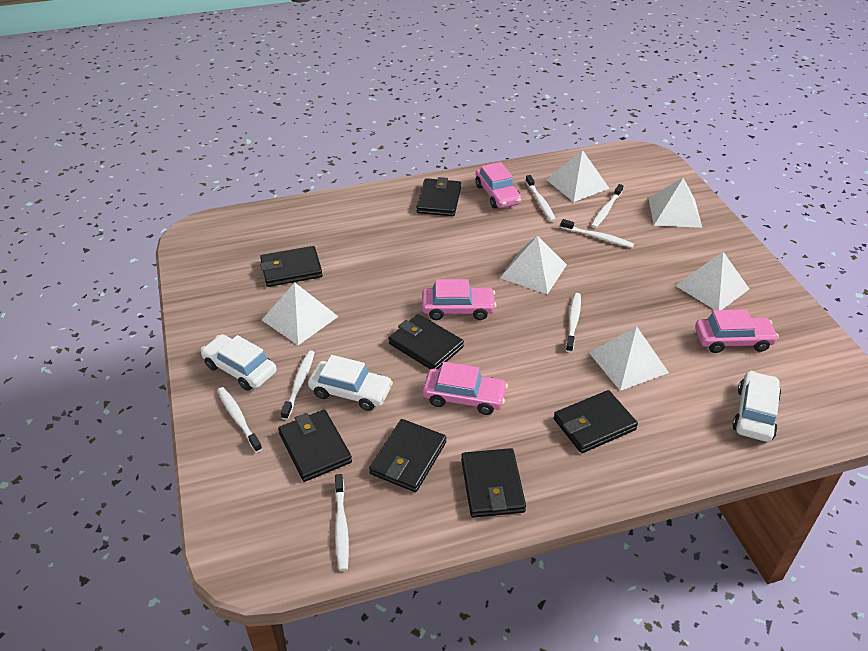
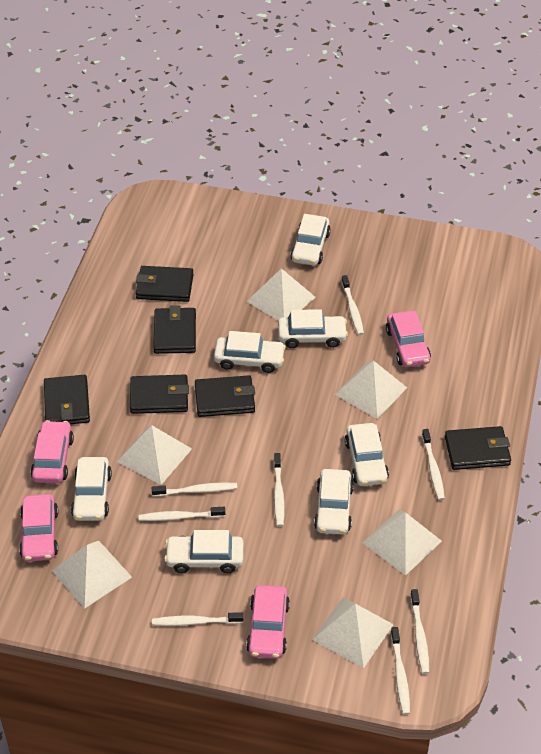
black wallet: [260,246,323,287] [278,410,352,482] [369,419,446,492] [389,314,464,369] [417,177,461,216] [461,448,526,518] [554,390,638,453] = 7 -> [44,375,90,424] [130,375,189,414] [136,266,194,302] [153,305,196,354] [195,375,255,417] [445,426,511,470] = 6
white car: [201,334,277,391] [308,355,393,411] [732,371,781,442] = 3 -> [71,457,112,521] [164,530,244,573] [214,331,286,373] [278,309,348,348] [290,214,331,265] [314,469,354,535] [345,423,389,486] = 7
white toothbrush: [217,387,262,453] [281,350,315,420] [335,474,349,571] [526,175,556,222] [561,219,634,248] [566,293,581,352] [591,184,623,228] = 7 -> [139,507,225,521] [151,483,237,496] [152,612,244,626] [274,453,285,527] [341,275,364,335] [391,627,410,715] [410,589,429,674] [422,429,445,500] = 8

